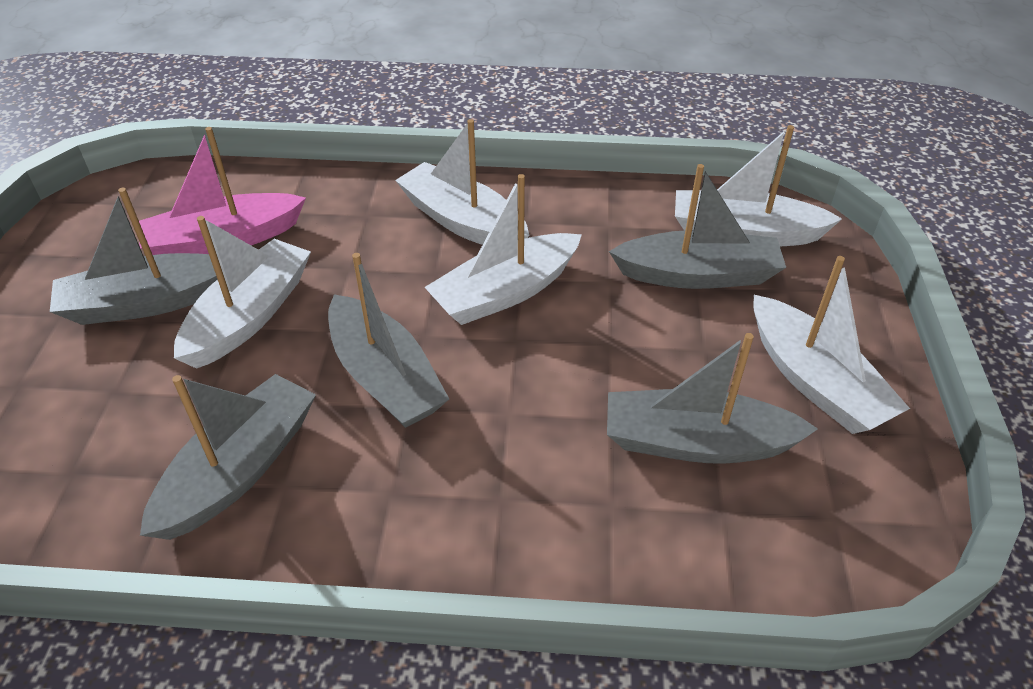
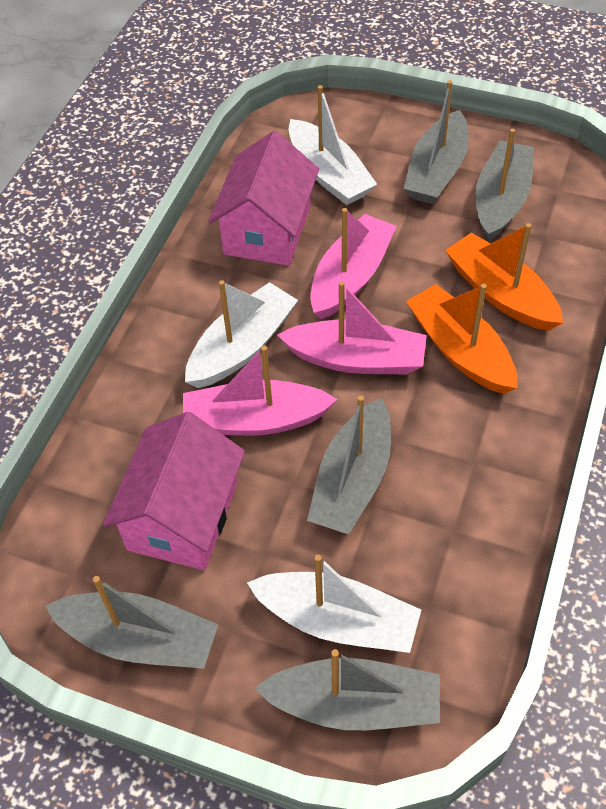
orange boat: none = 0 -> [406,284,517,394] [445,223,563,331] = 2
pink boat: [139,127,306,255] = 1 -> [183,345,337,436] [277,281,427,374] [310,208,397,319] = 3
pink house: none = 0 -> [103,412,245,570] [208,131,319,266] = 2
white boat: [174,216,311,369] [395,119,529,245] [425,174,582,325] [675,125,842,247] [753,256,910,434] = 5 -> [185,280,298,388] [247,555,421,653] [288,85,377,205] = 3

